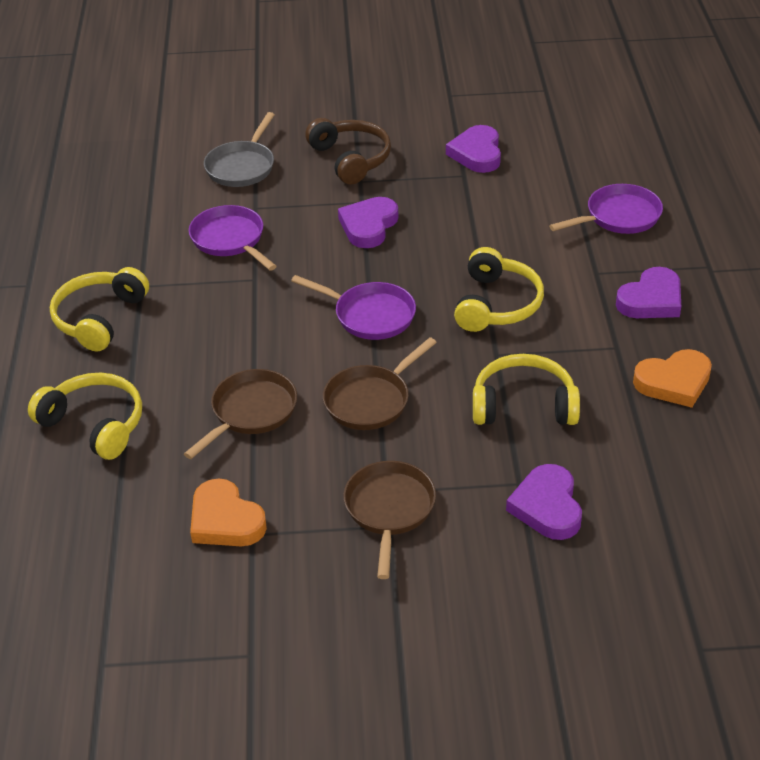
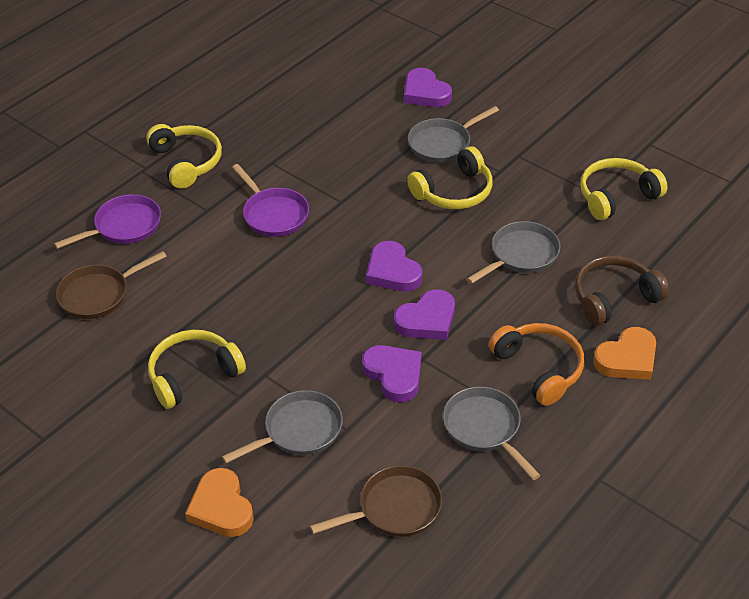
brown pan: [184,369,297,459] [323,337,437,430] [343,461,436,579] = 3 -> [56,251,167,319] [310,465,442,537] = 2
grey pan: [204,112,275,187] = 1 -> [222,390,343,463] [408,106,499,163] [443,386,541,480] [467,221,561,284] = 4
orange headphones: none = 0 -> [489,323,584,406] = 1
purple pan: [189,205,277,271] [291,275,416,340] [549,184,663,234] = 3 -> [54,194,161,249] [232,164,309,237] = 2

